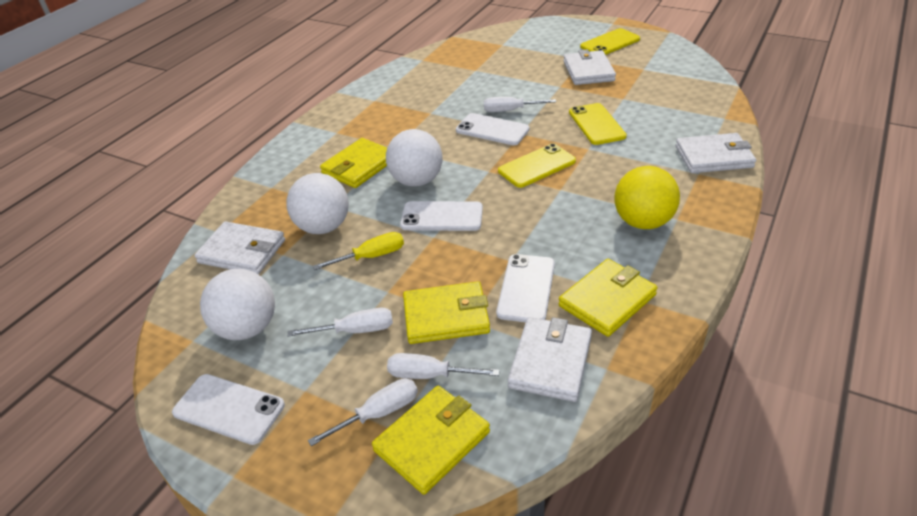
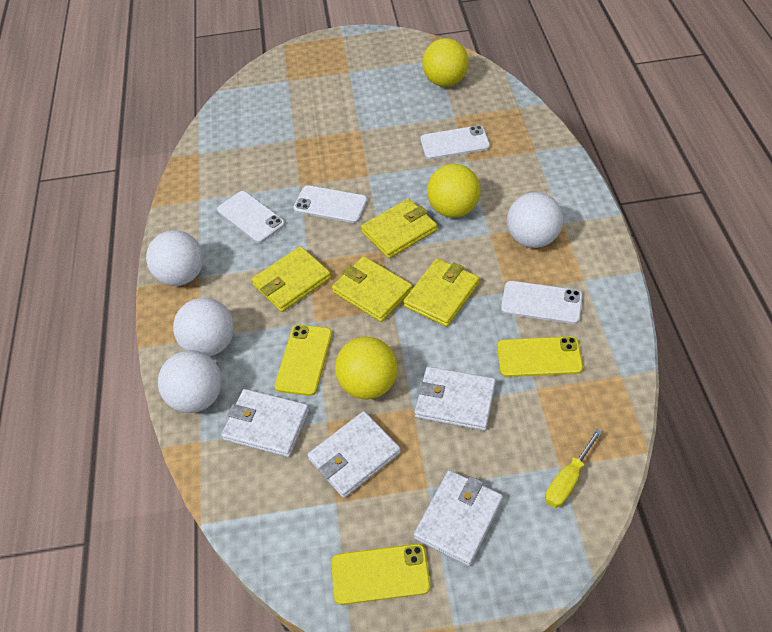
white ball: [200,269,275,340] [286,173,349,234] [386,129,442,187] = 3 -> [146,230,203,286] [158,350,222,413] [173,298,234,357] [507,192,563,248] = 4
white screwdriver: [288,308,393,337] [308,378,418,446] [387,353,500,379] [484,97,556,112] = 4 -> none = 0
yellow ball: [614,166,680,229] = 1 -> [335,337,398,399] [422,38,469,87] [427,164,480,218] = 3

